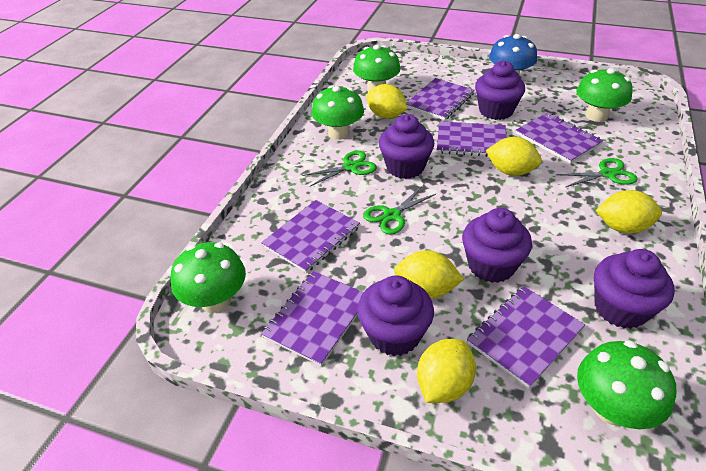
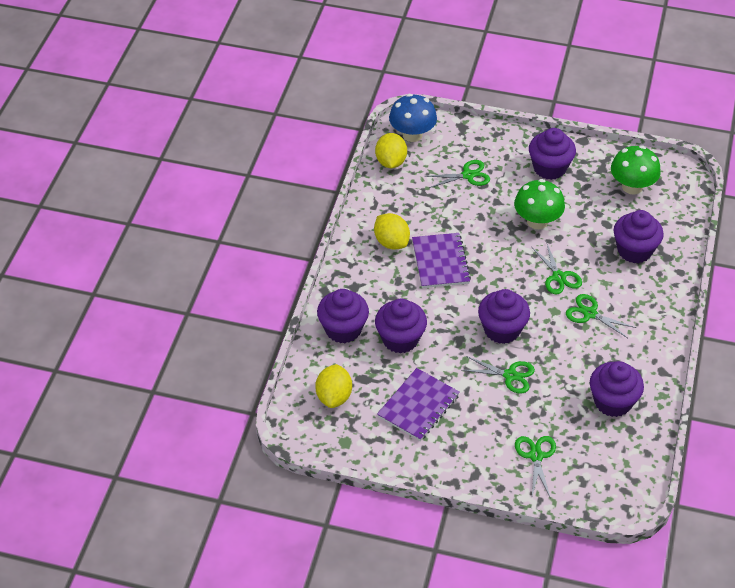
green mushroom: [171,242,246,313] [312,85,364,140] [353,45,401,92] [576,68,633,122] [577,340,676,429] = 5 -> [514,179,565,229] [611,145,661,195] = 2
green scissors: [302,151,377,186] [363,186,436,235] [557,158,637,187] = 3 -> [425,160,490,188] [462,356,535,393] [515,436,556,499] [532,244,582,295] [566,294,636,338] = 5
purple cupcake: [357,275,434,356] [379,114,434,179] [462,208,532,283] [475,61,525,120] [594,249,675,329] = 5 -> [317,289,369,343] [375,299,427,353] [478,289,530,344] [529,128,576,180] [590,361,644,417] [614,210,664,263] = 6
purple notebook: [261,200,360,273] [261,271,364,366] [406,78,474,120] [437,121,506,157] [467,286,585,388] [515,113,603,163] = 6 -> [377,368,460,441] [412,233,471,288] = 2
yellow lemon: [367,84,408,119] [394,250,464,299] [417,339,476,403] [486,137,542,176] [596,190,662,234] = 5 -> [315,364,352,408] [374,213,410,250] [375,133,407,168] = 3

